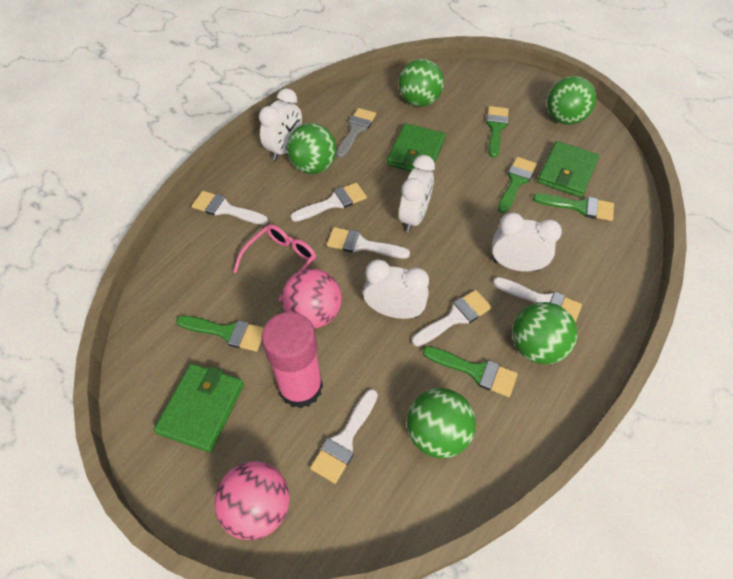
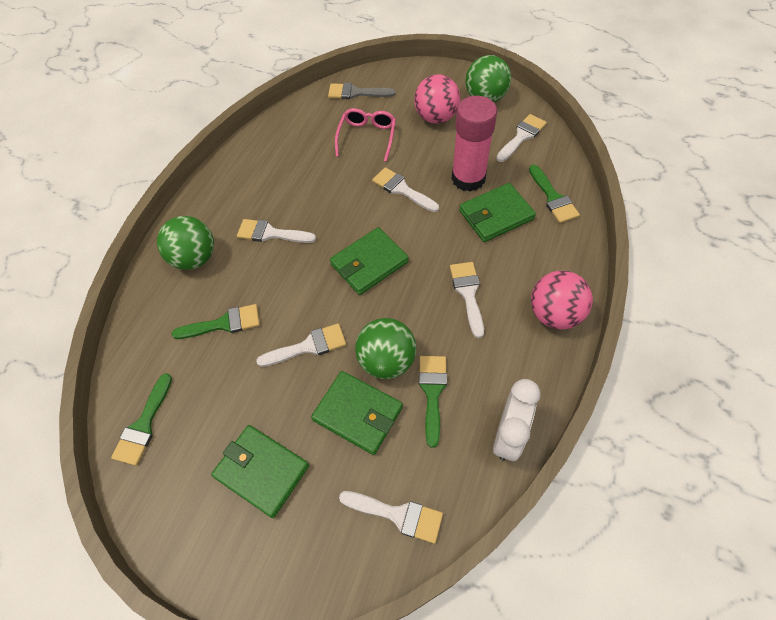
green ball: [287,123,337,174] [399,59,444,107] [407,388,476,458] [512,302,577,364] [547,76,596,125] = 5 -> [157,216,214,270] [355,318,416,379] [466,55,511,102] = 3
green brush: [176,316,264,352] [423,346,518,397] [486,106,509,158] [498,157,537,213] [533,193,614,221] = 5 -> [111,373,172,466] [172,304,260,339] [419,356,447,448] [529,165,580,223] = 4
green wallet: [154,364,244,452] [387,123,446,171] [537,141,599,197] = 3 -> [211,425,309,518] [311,371,403,455] [330,227,409,295] [459,183,536,242] = 4
white clock: [259,88,302,161] [363,260,429,319] [399,155,435,232] [492,213,562,272] = 4 -> [493,379,541,461] = 1

